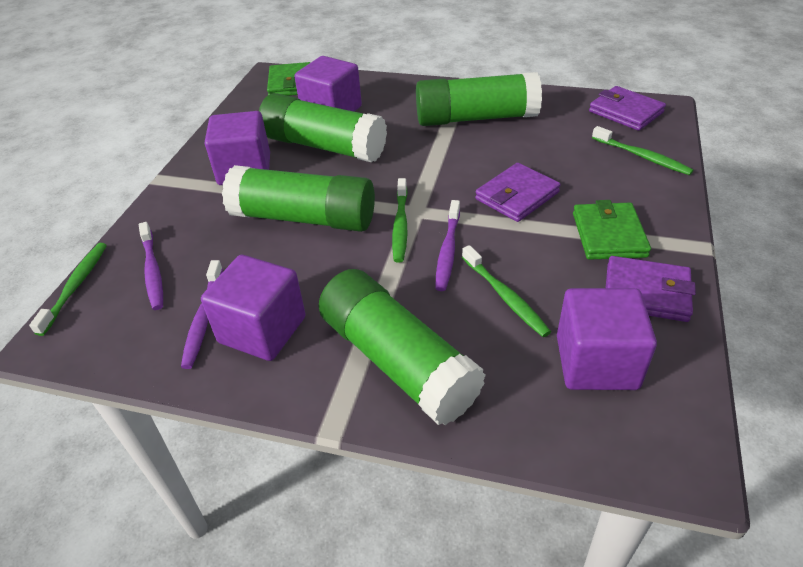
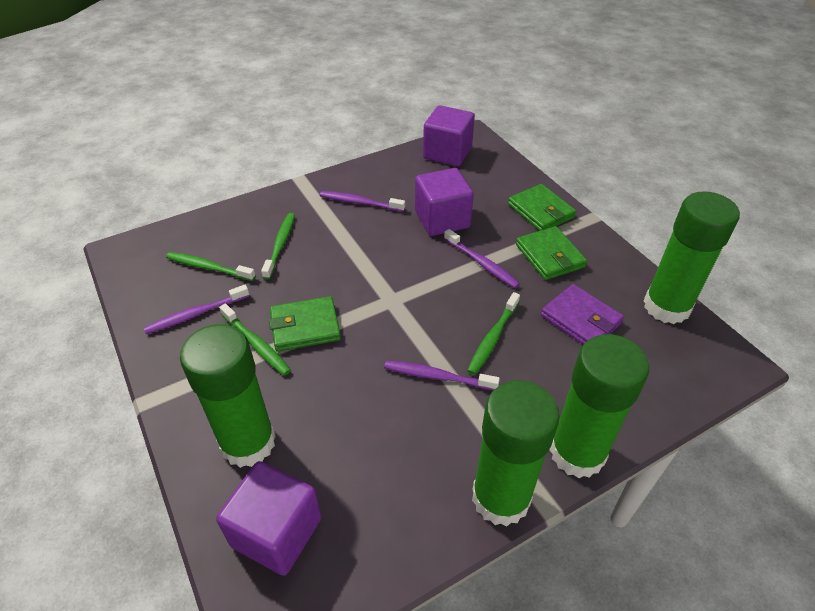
green wallet: [267,62,311,96] [573,200,651,260] = 2 -> [269,296,341,352] [508,184,576,231] [516,226,587,280] = 3
purple cube: [201,255,306,361] [205,111,270,185] [295,56,362,112] [557,288,657,390] = 4 -> [216,461,321,576] [415,168,474,236] [423,105,475,166] = 3
purple toothbrush: [139,222,163,310] [181,260,223,369] [435,200,460,291] = 3 -> [144,285,249,334] [320,191,405,212] [384,361,500,391] [444,229,520,288] = 4
purple wallet: [475,163,560,222] [589,86,666,131] [606,256,696,322] = 3 -> [541,284,624,345] = 1

